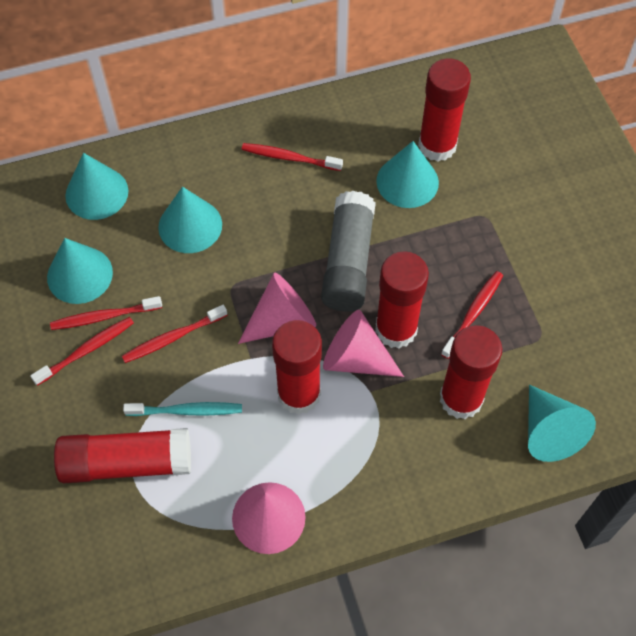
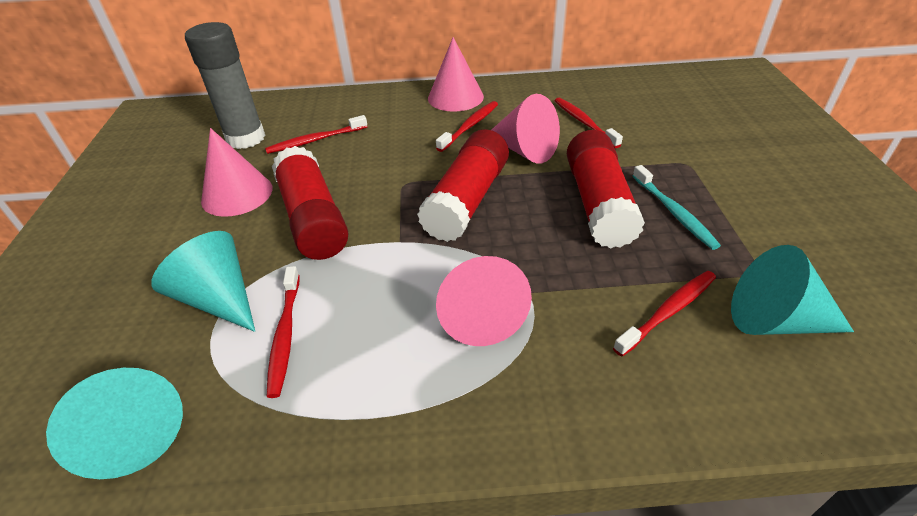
pink cone: [232,482,306,554] [238,273,316,344] [323,310,404,377] = 3 -> [201,128,273,217] [428,37,484,112] [436,256,532,346] [492,94,560,164] = 4
red glue stick: [54,428,191,483] [272,320,322,415] [375,251,429,349] [418,59,471,161] [440,325,502,419] = 5 -> [272,146,348,260] [417,129,509,242] [567,130,645,249] = 3
turquoise cone: [47,238,113,304] [65,153,128,220] [158,187,222,253] [376,141,439,208] [528,385,596,462] = 5 -> [46,368,183,479] [151,231,255,332] [731,245,854,335] = 3

